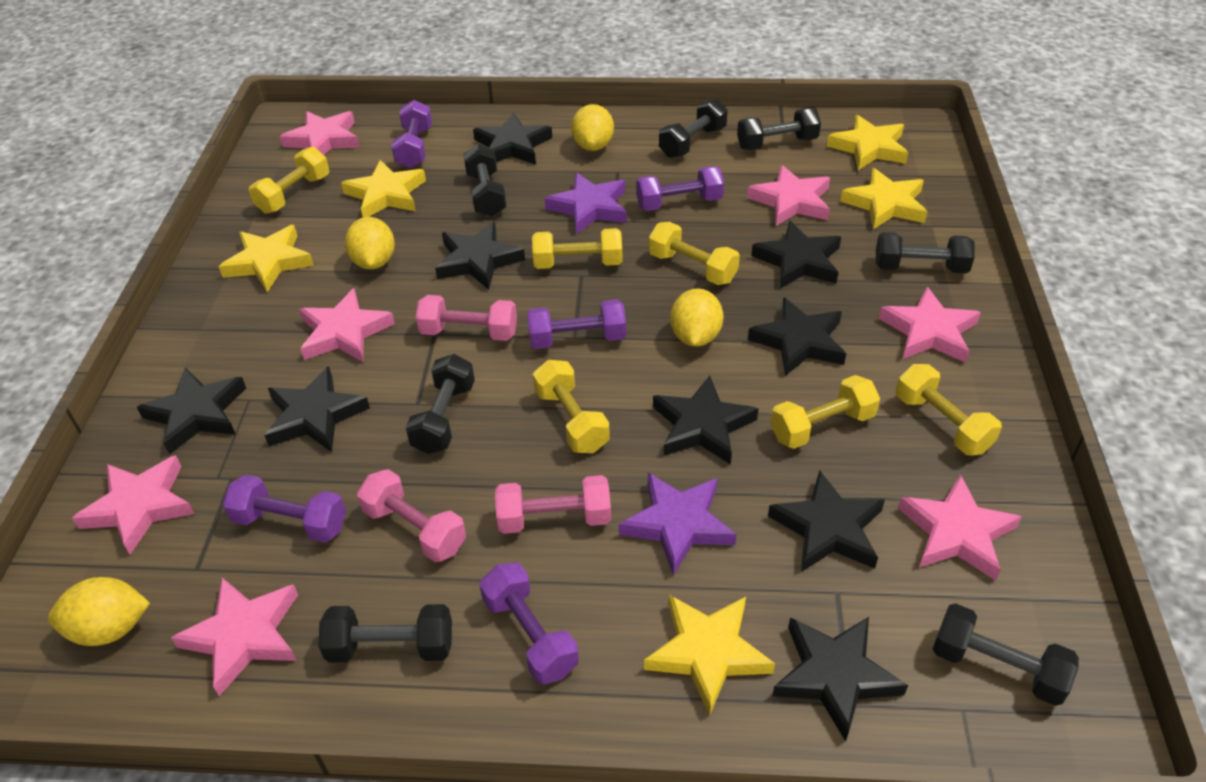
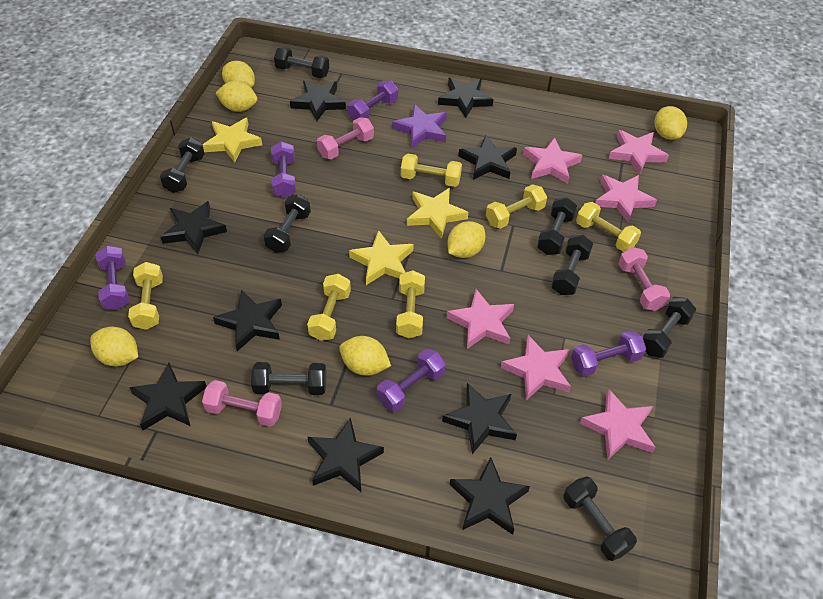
black dumbbell: [318,604,452,663] [405,354,475,454] [463,144,506,217] [659,98,728,158] [737,108,821,150] [876,232,975,274] [933,603,1079,706] = 7 -> [160,137,205,193] [251,362,327,395] [263,194,311,253] [274,47,329,78] [537,197,577,255] [551,235,593,295] [564,476,637,561] [643,297,696,358] = 8
pink star: [72,455,195,555] [171,578,298,696] [280,111,360,155] [299,288,395,362] [747,165,830,226] [879,287,981,363] [898,475,1022,581] = 7 -> [446,289,514,349] [501,335,571,400] [523,137,582,184] [580,389,655,460] [595,175,657,222] [608,130,669,175] = 6
purple star: [545,172,627,234] [619,473,737,576] = 2 -> [393,104,447,148] = 1
yellow lemon: [48,577,150,646] [345,217,395,269] [571,104,614,151] [670,289,724,346] = 4 -> [90,327,138,366] [216,81,257,112] [222,61,255,88] [339,336,391,376] [447,221,486,258] [655,106,687,140] = 6
yellow star: [218,225,314,292] [341,160,426,218] [644,595,775,716] [827,115,908,170] [840,168,927,230] = 5 -> [203,118,262,163] [349,230,414,285] [407,188,469,239] = 3

